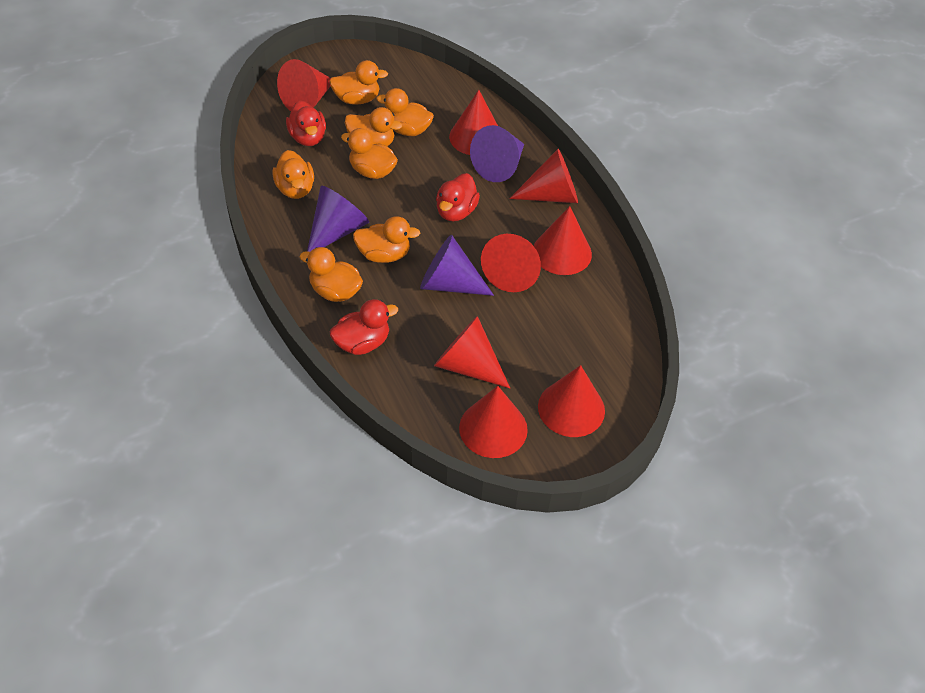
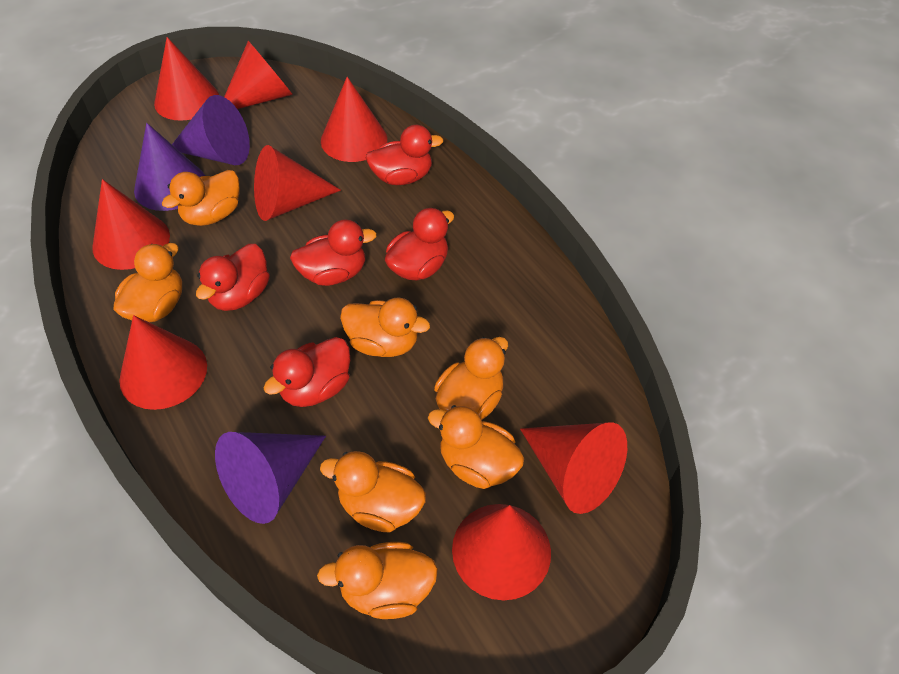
red duck: [286,101,326,146] [330,299,398,355] [436,173,480,222] = 3 -> [196,244,270,311] [263,337,350,407] [290,220,377,286] [366,125,444,185] [385,208,454,280] = 5

